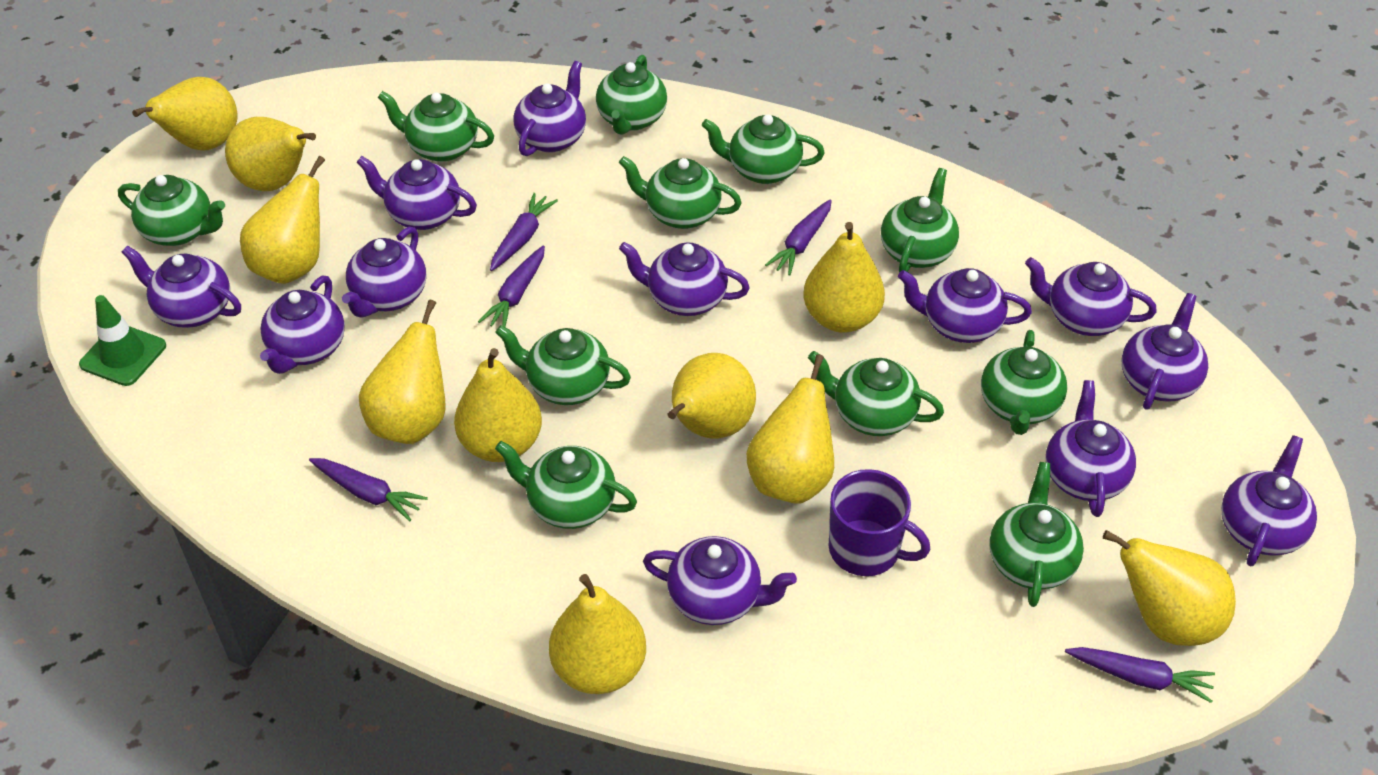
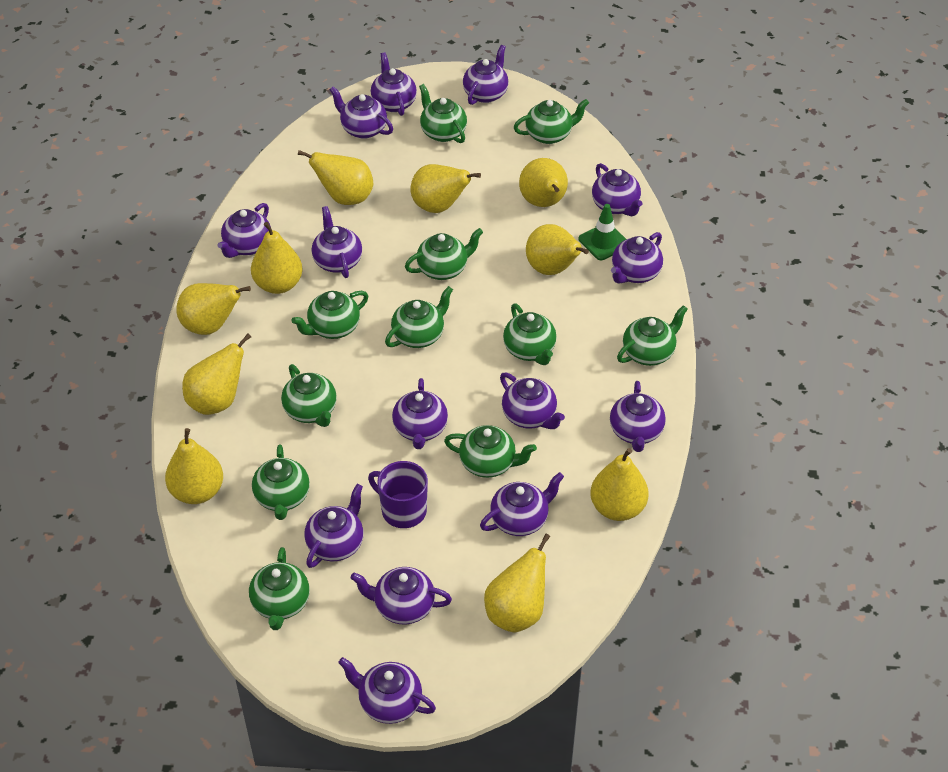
purple carrot: [309,458,428,521] [478,245,545,327] [490,193,558,271] [765,199,832,275] [1065,647,1215,703] = 5 -> none = 0
purple teapot: [122,245,241,328] [260,276,345,374] [342,227,426,318] [356,156,477,230] [514,61,586,156] [619,242,750,316] [643,536,797,625] [898,268,1032,343] [1025,257,1157,336] [1046,380,1136,517] [1121,293,1208,410] [1221,435,1317,566] = 12 -> [217,203,271,258] [304,484,363,568] [312,206,362,278] [330,86,393,139] [338,657,436,724] [351,567,452,624] [371,52,417,116] [392,378,448,449] [463,45,509,105] [480,472,564,536] [500,372,565,429] [592,163,643,216] [610,381,666,452] [611,232,663,284] = 14

